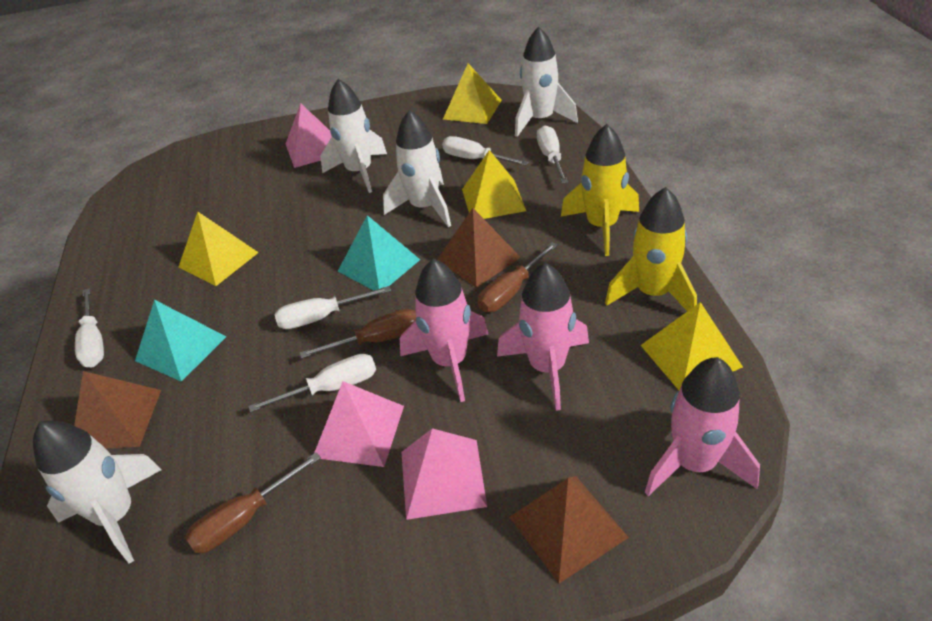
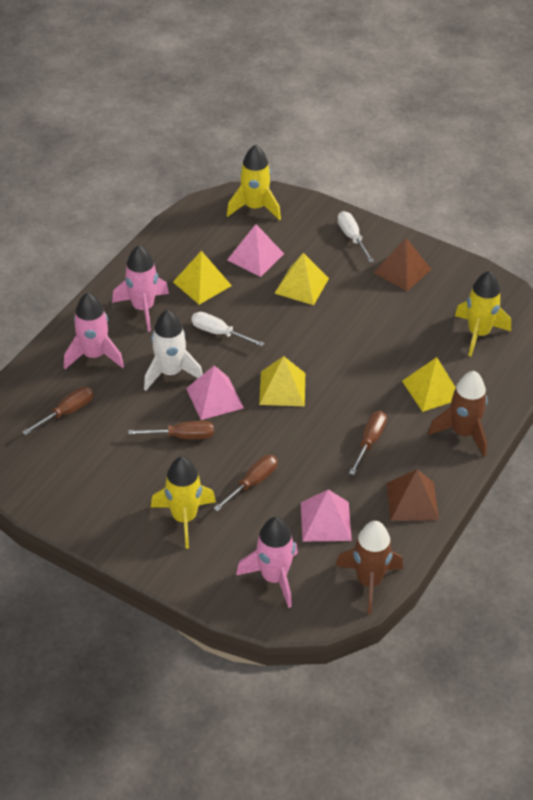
brown pyramid: [74,371,161,449] [437,208,521,288] [510,476,629,584] = 3 -> [374,238,431,291] [387,469,439,521] = 2
brown rocket: none = 0 -> [336,521,403,614] [428,371,488,457] = 2
brown screwdriver: [185,452,321,553] [300,309,416,359] [478,242,558,312] = 3 -> [22,386,94,435] [128,421,214,439] [213,455,278,512] [349,411,387,475] = 4
turquoise pyramid: [135,300,226,382] [338,215,420,290] = 2 -> none = 0
white rocket: [33,420,162,564] [320,79,387,193] [383,110,451,227] [515,26,578,137] = 4 -> [144,310,203,391] = 1
white screwdriver: [75,288,104,367] [248,354,376,413] [275,286,391,329] [442,136,529,166] [537,125,568,184] = 5 -> [191,312,265,346] [337,211,374,263] = 2
yellow rocket: [561,124,639,256] [605,187,697,311] = 2 -> [151,457,216,549] [227,145,281,220] [455,271,511,356] = 3

